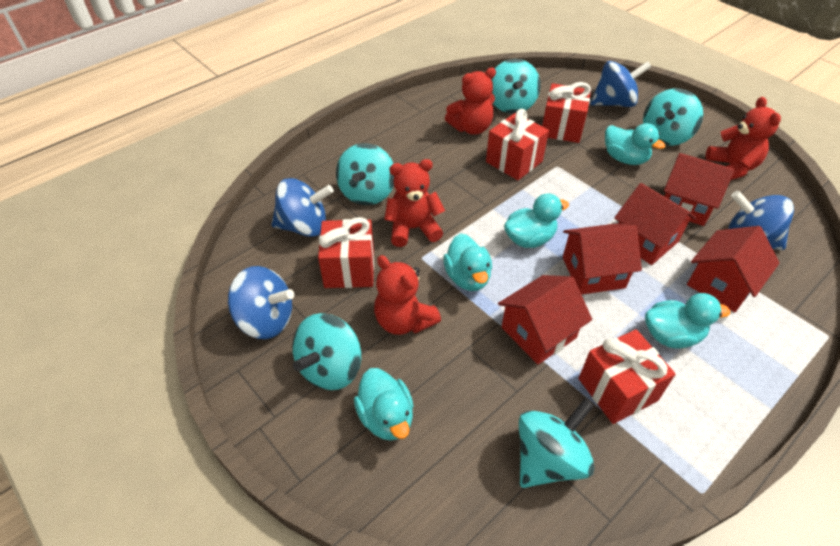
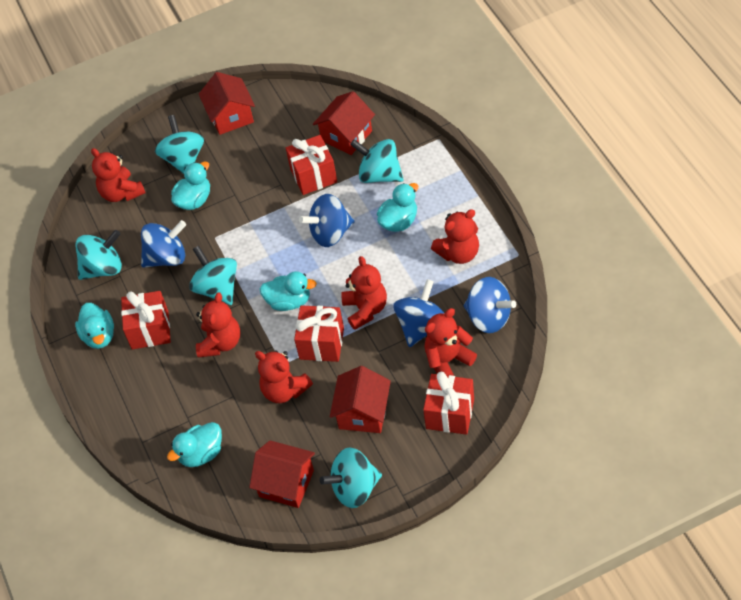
red house: [498,275,592,364] [563,223,642,295] [614,183,696,265] [664,153,735,226] [687,226,780,312] = 5 -> [199,72,255,135] [249,440,315,508] [313,91,375,155] [330,366,391,433] = 4
red teddy bear: [374,255,441,335] [384,159,445,247] [445,68,496,135] [705,97,781,180] = 4 -> [91,148,145,202] [196,292,240,357] [255,350,313,403] [341,256,387,330] [424,308,477,376] [431,209,479,264] = 6

